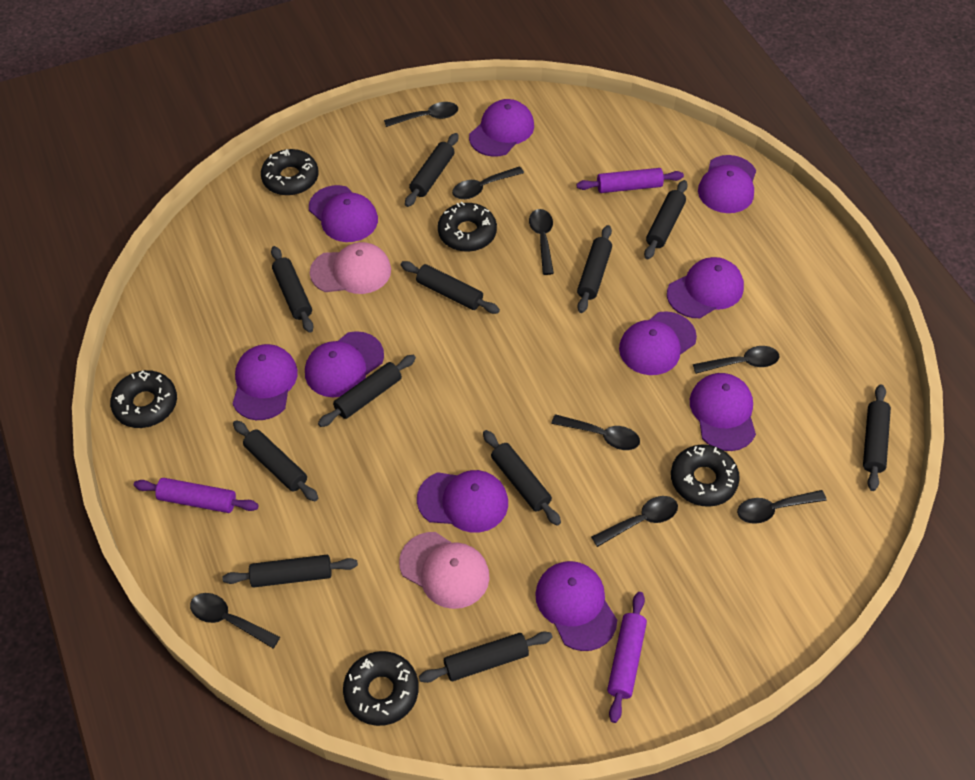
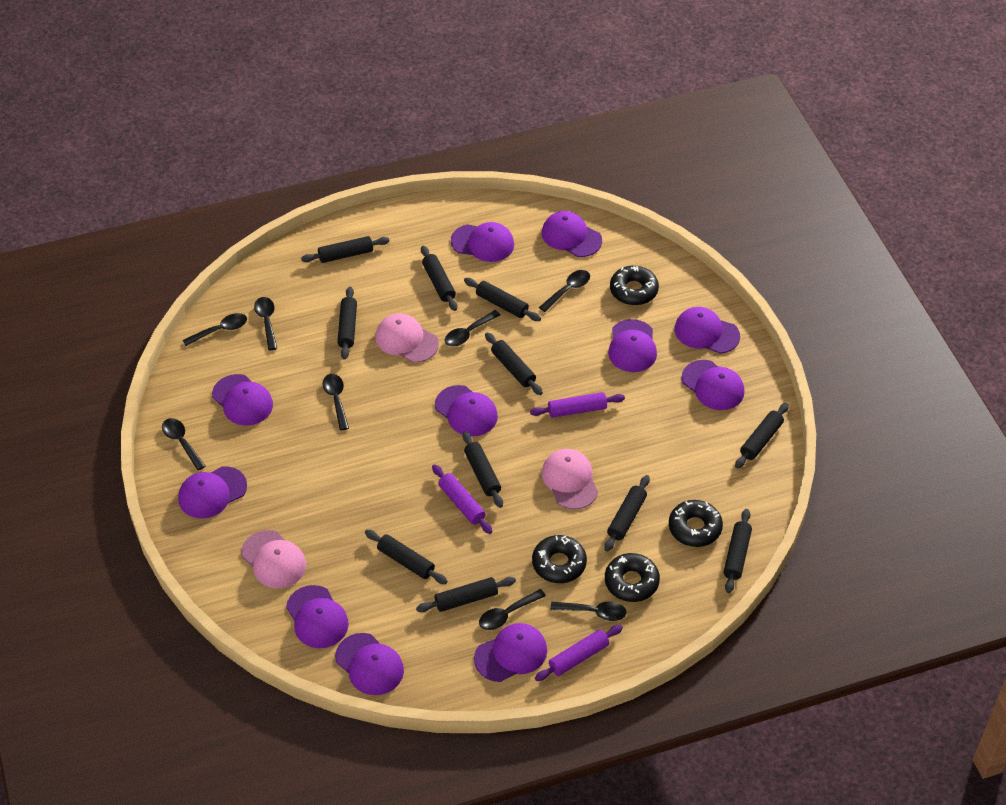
black donut: [110,370,177,428] [261,149,318,196] [343,651,419,726] [438,202,497,252] [671,445,740,507] = 5 -> [532,535,587,583] [605,553,660,602] [610,266,659,305] [669,500,723,547] = 4
pink cap: [310,242,391,294] [399,532,490,609] = 2 -> [241,530,306,588] [376,313,439,363] [542,449,598,509] = 3
purple cap: [232,344,298,420] [305,331,384,397] [309,185,378,242] [417,470,508,533] [469,99,534,157] [535,561,617,651] [619,311,697,375] [667,257,744,318] [690,373,756,451] [698,155,756,213] = 10 -> [178,466,247,518] [212,374,273,425] [286,585,349,648] [335,633,404,695] [435,385,498,436] [451,222,514,262] [474,623,547,682] [542,211,602,257] [608,319,657,372] [675,307,740,354] [681,360,744,410] = 11

